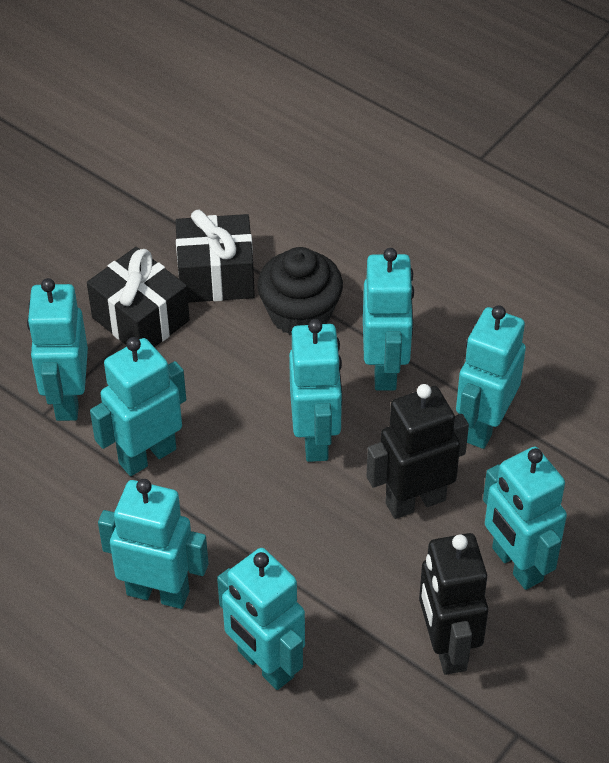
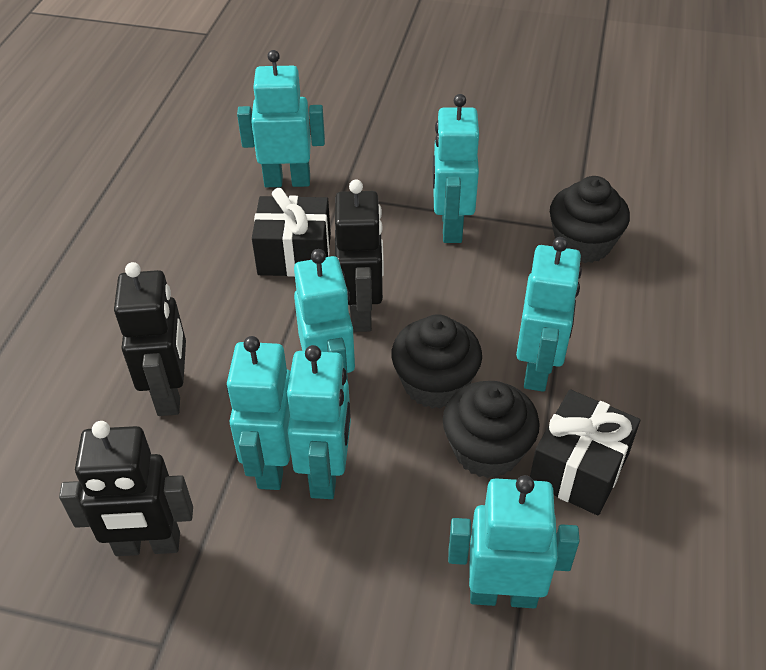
black cupcake: [257,247,343,335] = 1 -> [391,314,482,409] [443,381,540,478] [550,176,630,263] = 3
black robot: [367,384,469,519] [419,533,488,675] = 2 -> [59,421,193,556] [114,262,186,416] [335,180,384,332] = 3
turquoise robot: [27,278,88,421] [90,337,186,476] [98,479,208,609] [217,548,305,690] [289,319,342,462] [363,248,414,391] [456,305,526,449] [483,447,567,590] = 8 -> [226,336,291,490] [237,50,325,187] [287,345,351,499] [294,249,355,381] [433,94,479,243] [448,475,579,608] [516,237,582,392] = 7

